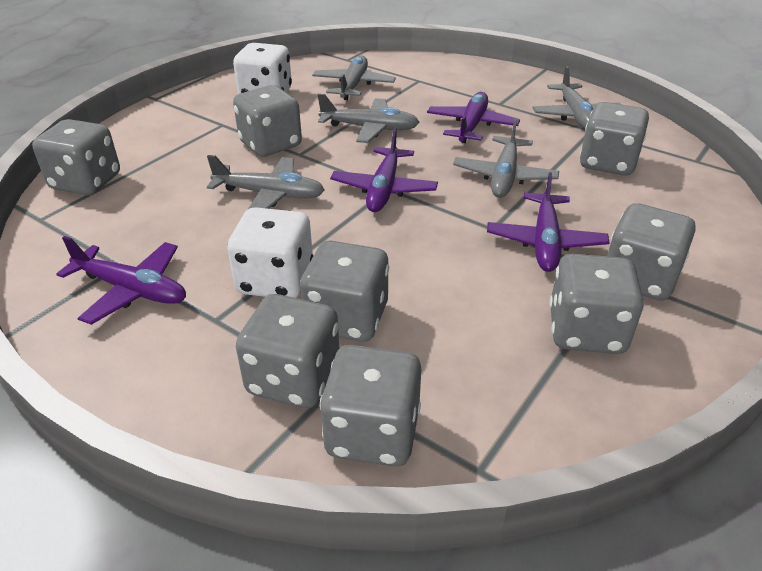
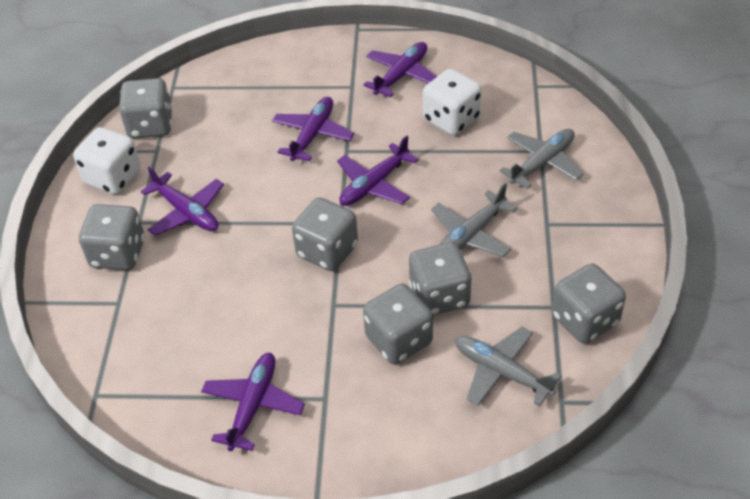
grey dice: [32,119,120,195] [233,85,302,157] [236,294,339,408] [300,241,389,342] [320,345,421,467] [549,254,644,354] [580,102,649,176] [607,203,696,301] = 8 -> [79,204,145,270] [119,78,173,139] [292,197,358,271] [363,283,433,364] [409,242,472,315] [552,263,626,344] = 6
grey plane: [207,155,325,209] [312,55,396,100] [318,94,420,143] [453,118,559,198] [533,66,622,129] = 5 -> [431,183,517,257] [455,327,561,407] [500,129,583,189] = 3
purple plane: [56,236,186,325] [330,128,438,212] [427,92,520,143] [487,172,609,272] = 4 -> [141,166,224,236] [201,353,305,451] [272,97,354,161] [337,135,419,206] [363,42,436,98] = 5

